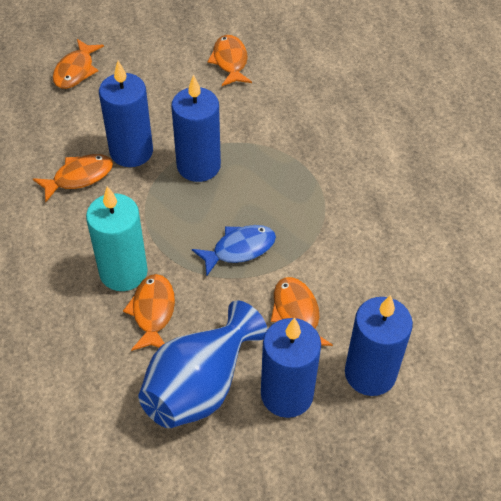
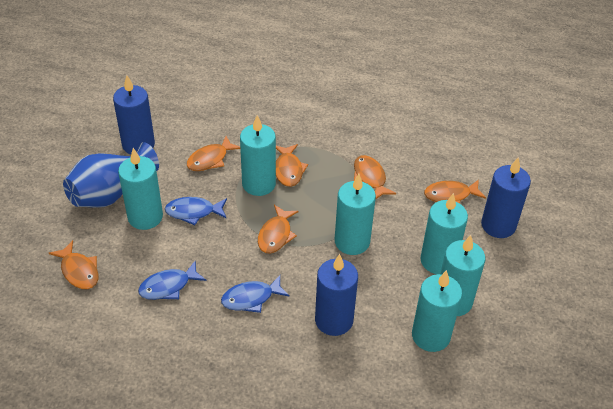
blue candle: [99,61,153,167] [171,74,221,182] [261,318,321,418] [345,295,413,396] = 4 -> [113,75,155,155] [315,254,358,336] [481,157,531,238] = 3
blue fish: [192,225,276,276] = 1 -> [138,261,207,300] [165,197,227,225] [221,275,290,313] = 3
orange fish: [33,154,113,202] [53,39,104,89] [123,274,175,351] [207,35,252,86] [271,277,333,346] = 5 -> [49,240,99,289] [187,136,240,171] [258,205,299,254] [276,144,308,187] [354,155,396,199] [424,179,486,204] = 6
turquoise candle: [86,186,148,291] = 1 -> [118,148,163,230] [240,115,276,196] [335,174,376,255] [412,270,462,352] [421,193,468,274] [440,235,485,316] = 6

